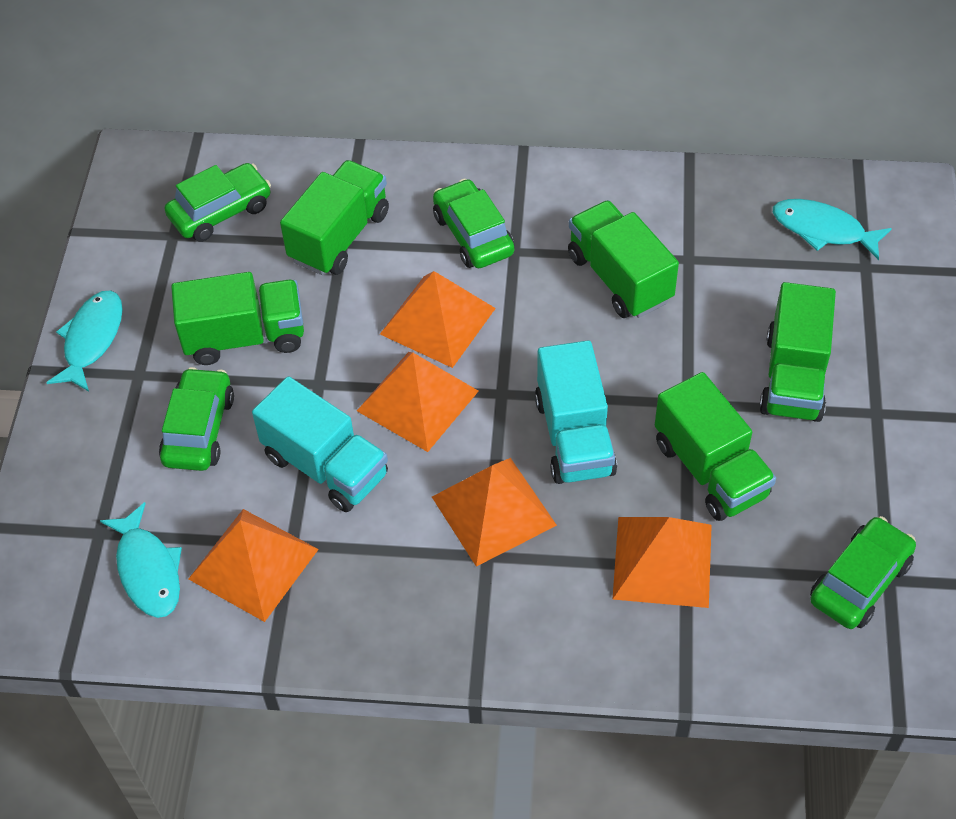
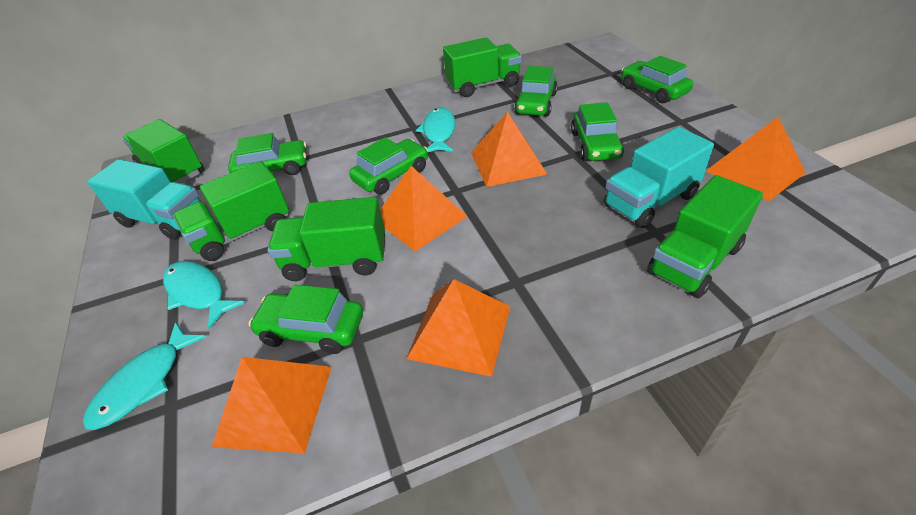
green car: [159,367,234,471] [164,163,271,242] [433,179,514,268] [810,516,916,629] = 4 -> [228,133,307,175] [248,285,363,354] [349,137,428,195] [514,66,558,116] [571,102,624,161] [621,56,693,103] = 6

